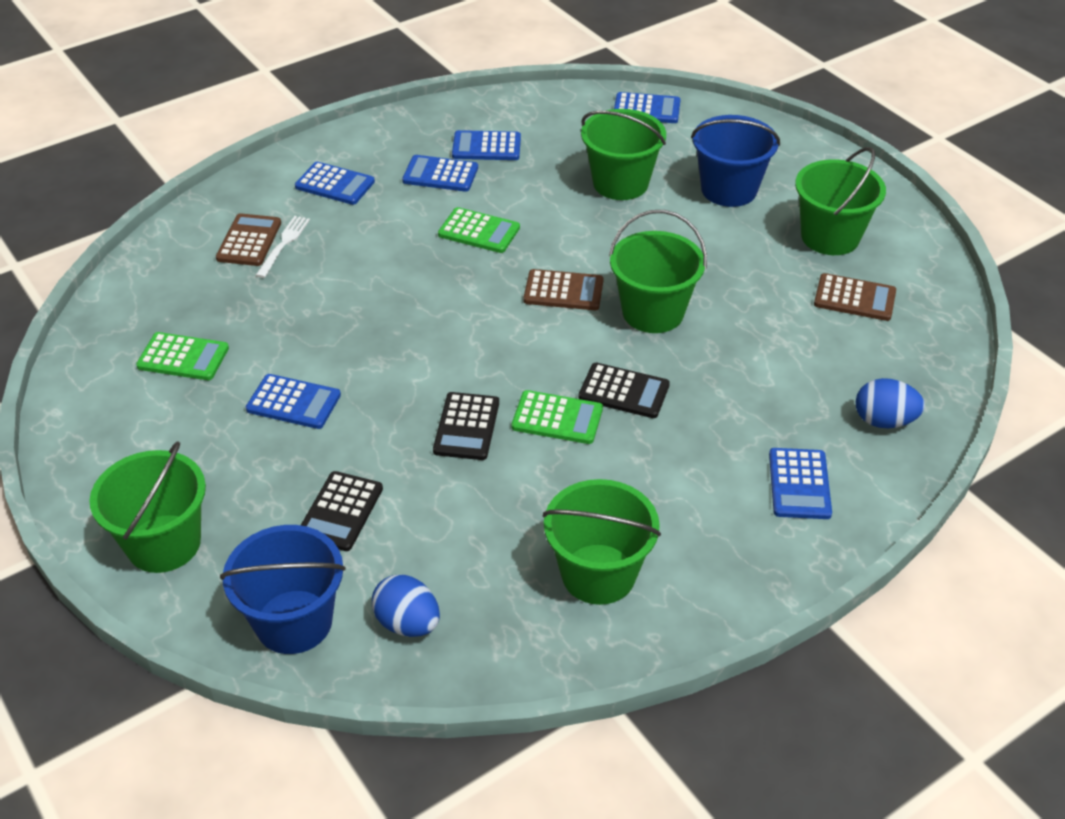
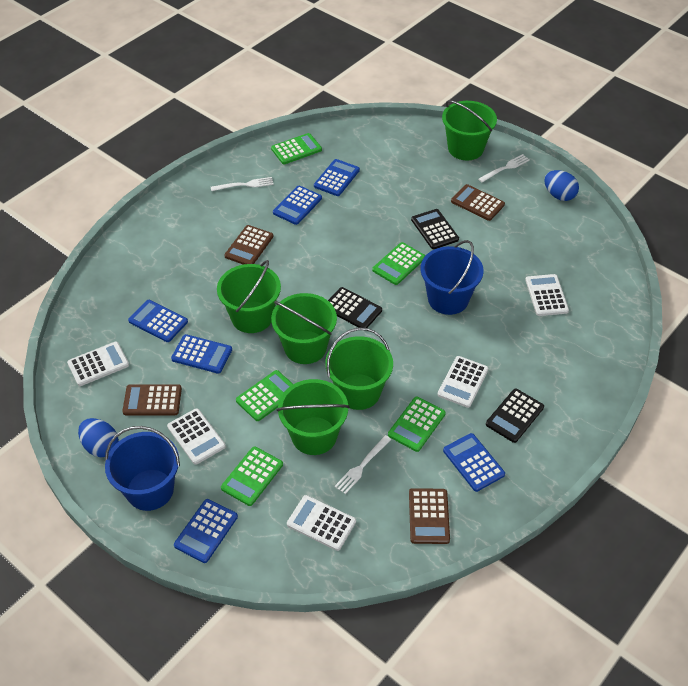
brown calculator: [216,213,281,266] [524,269,604,310] [814,273,896,321] = 3 -> [122,384,182,415] [224,225,273,264] [409,488,450,544] [451,184,505,221] = 4
green calculator: [136,332,229,380] [438,207,520,253] [511,390,603,444] = 3 -> [221,446,283,506] [236,370,293,421] [271,133,322,164] [372,242,425,285] [388,396,446,452] = 5
white calculator: none = 0 -> [67,341,129,386] [167,408,226,465] [287,495,356,551] [437,356,489,408] [525,274,569,316] = 5
white fork: [256,216,310,278] = 1 -> [211,177,274,191] [335,435,392,494] [478,154,530,182] = 3

